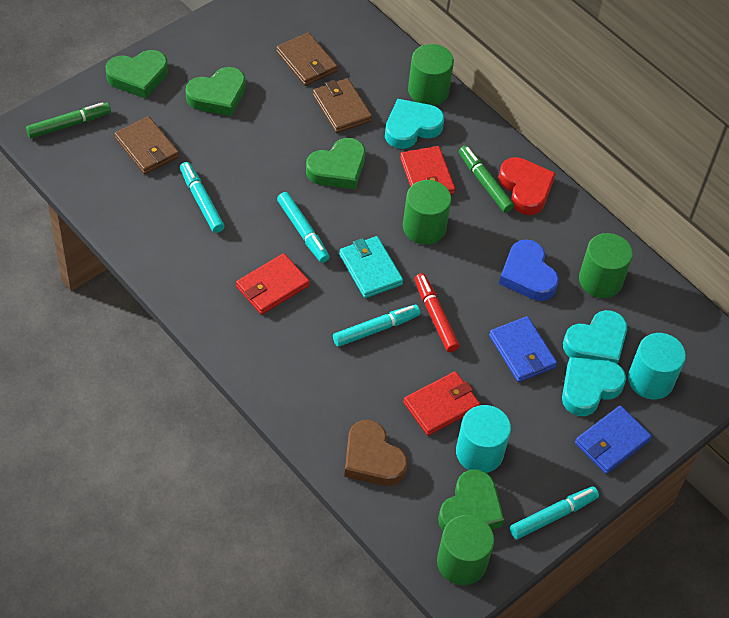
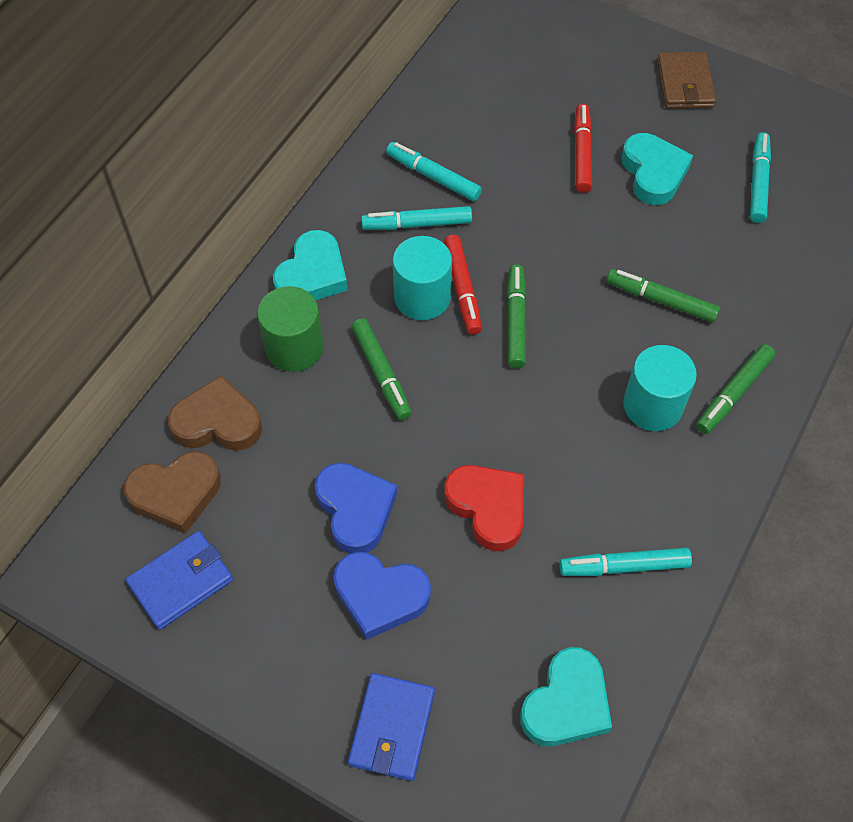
blue heart: [499,239,559,301] = 1 -> [315,463,397,554] [333,552,431,640] = 2
brown heart: [344,420,407,486] = 1 -> [124,451,221,534] [168,375,262,451] = 2
brown wallet: [114,116,179,174] [276,32,338,86] [313,78,372,133] = 3 -> [657,52,716,109] = 1
green cylinder: [403,180,451,245] [408,44,454,106] [437,515,494,585] [579,233,633,298] = 4 -> [257,286,324,372] = 1
green heart: [106,50,168,99] [186,67,246,116] [306,138,365,189] [438,469,504,531] = 4 -> none = 0
green marker: [26,102,111,138] [459,146,514,213] = 2 -> [351,318,412,420] [507,264,526,368] [607,269,720,323] [696,344,775,434] = 4
red marker: [414,273,459,352] = 1 -> [444,235,482,335] [574,104,592,193] = 2
red wallet: [236,253,310,315] [400,146,455,194] [403,371,480,436] = 3 -> none = 0
turquoise wallet: [339,236,403,298] = 1 -> none = 0

